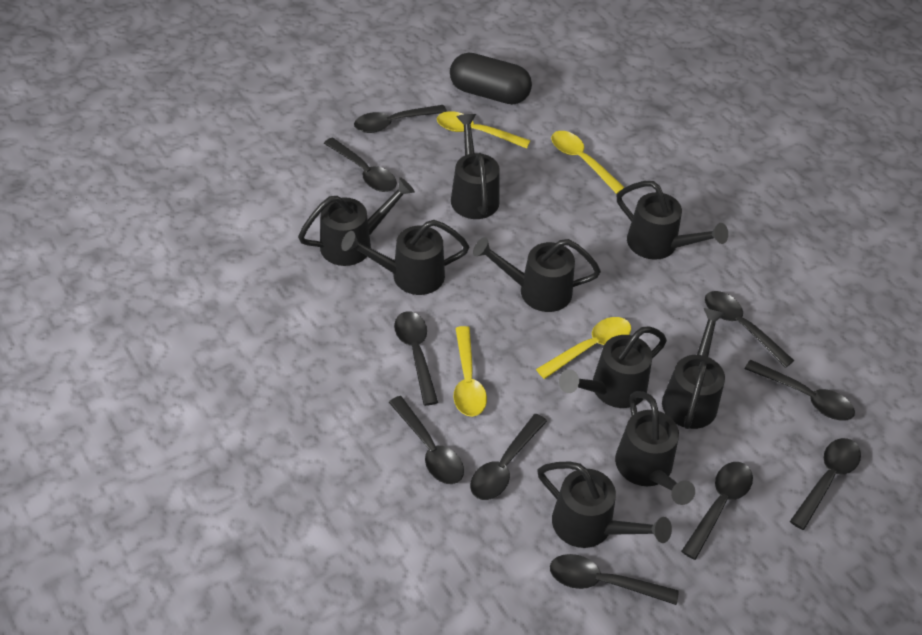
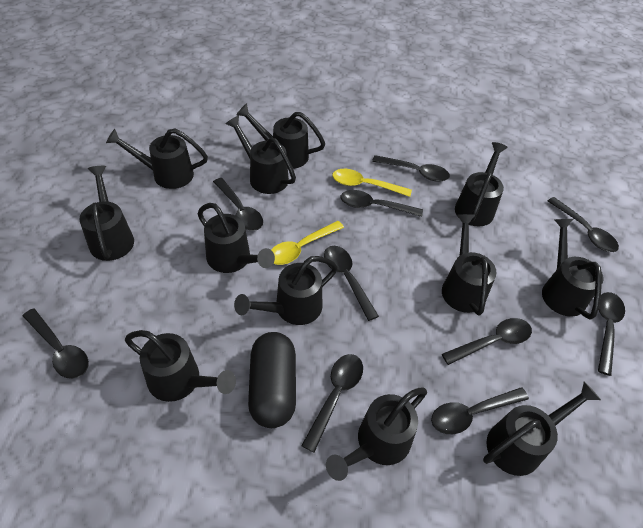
black watering can: [298,177,415,266] [341,220,469,295] [451,114,500,219] [473,237,601,312] [537,461,672,548] [559,327,667,408] [615,391,695,505] [617,181,728,260] [662,308,726,429] = 9 -> [79,166,134,261] [106,129,208,189] [125,330,236,402] [197,203,275,273] [225,115,296,194] [234,256,338,325] [236,103,325,169] [326,387,427,481] [442,214,497,316] [455,142,508,227] [483,381,601,476] [542,219,604,319] = 12
yellow spoon: [437,111,531,149] [454,326,487,417] [536,317,631,379] [551,131,625,194] = 4 -> [271,221,344,265] [332,169,412,197] = 2

